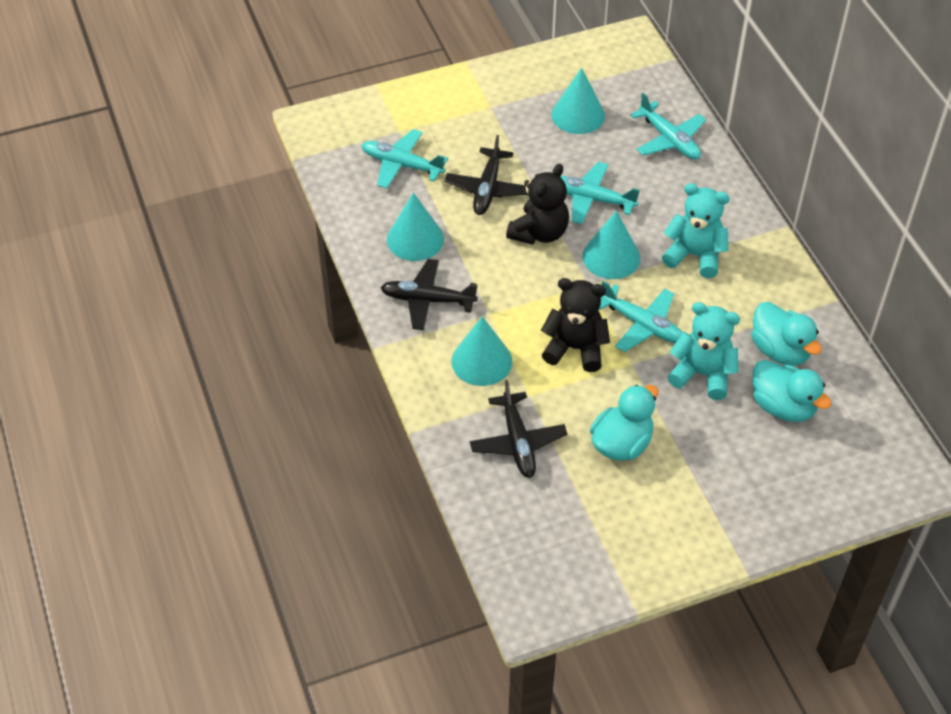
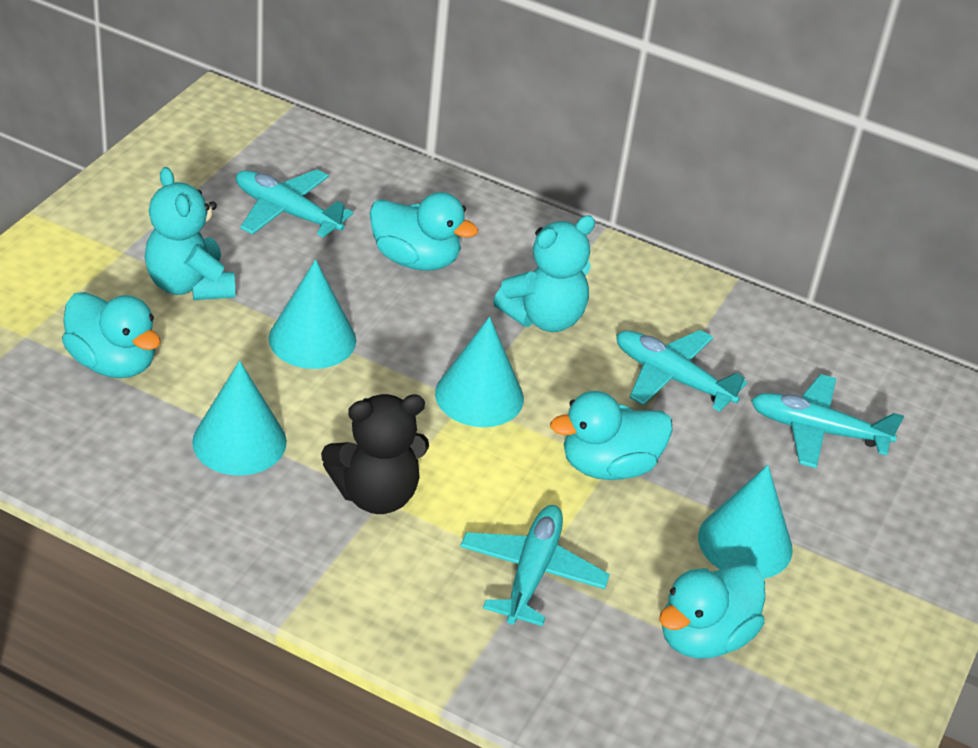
black plane: [381,259,478,330] [445,135,529,215] [470,380,567,478] = 3 -> none = 0
black teddy bear: [506,164,569,245] [541,278,610,372] = 2 -> [321,394,429,514] = 1
turquoise duck: [590,384,659,461] [751,302,822,365] [753,360,832,422] = 3 -> [62,292,161,378] [369,192,478,271] [550,391,673,480] [659,563,765,658] = 4

